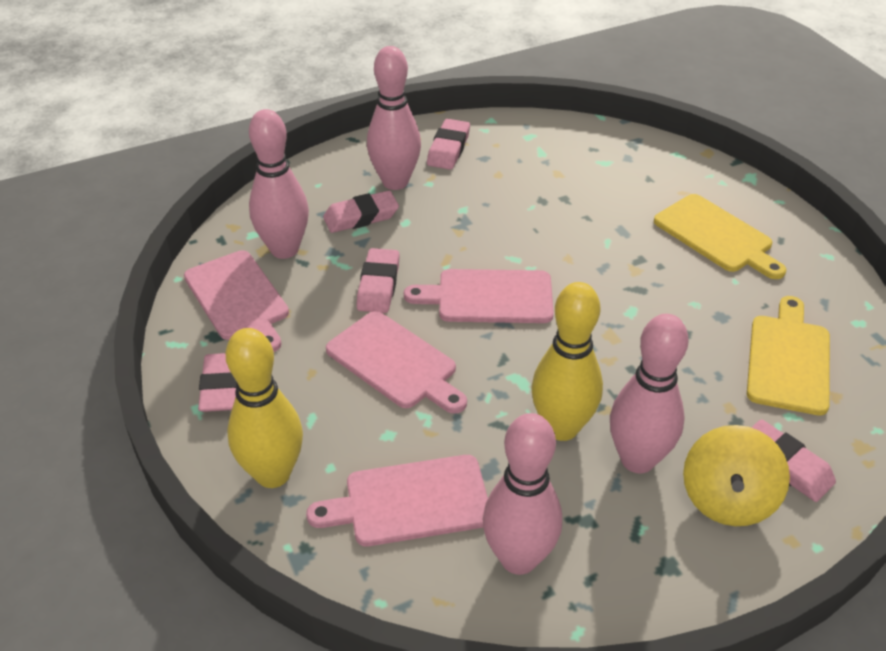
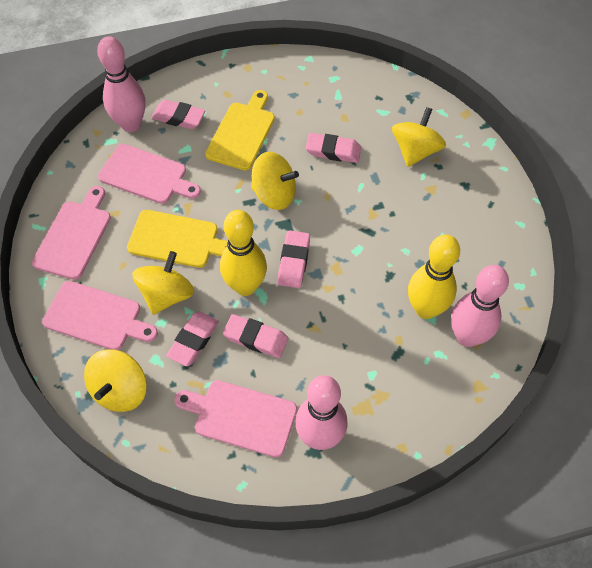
pink bowling pin: [249,109,309,259] [367,46,421,190] [483,413,562,575] [610,314,689,474] = 4 -> [97,36,146,132] [295,375,348,450] [451,265,509,347] = 3
yellow spinning top: [683,425,790,526] = 1 -> [84,349,147,412] [132,251,194,315] [251,152,299,210] [392,107,446,167] = 4

